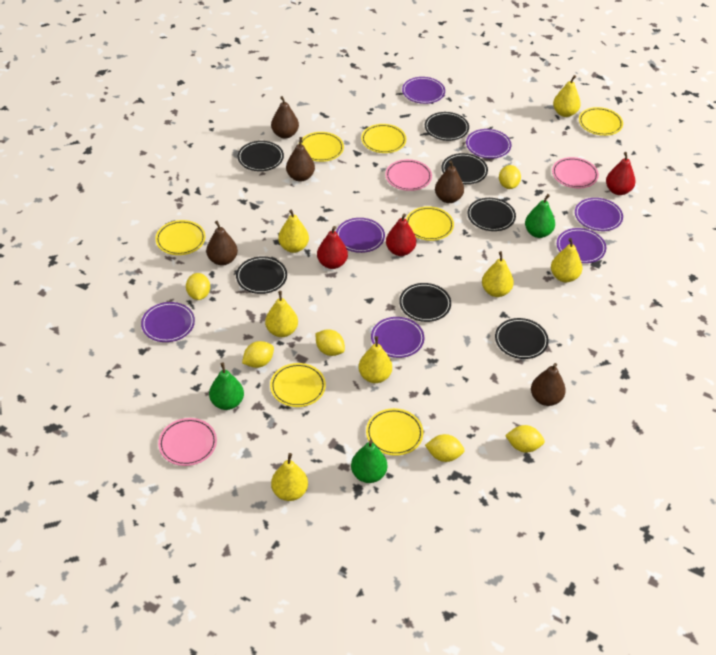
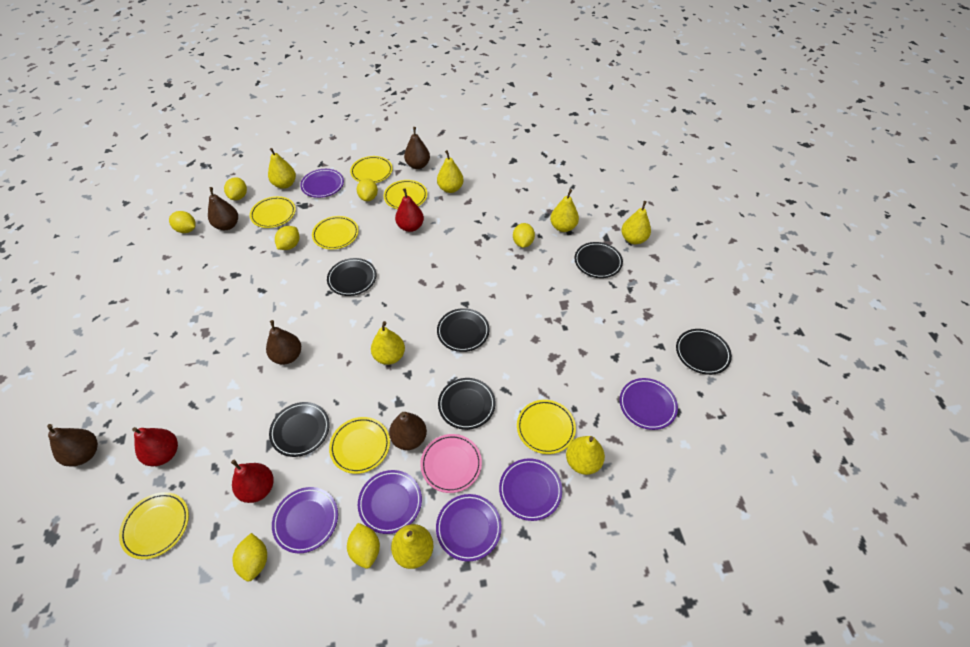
black plate: [236,256,287,294] [238,141,284,171] [399,283,451,322] [425,112,469,141] [441,153,488,184] [468,198,516,231] [495,318,549,359] = 7 -> [269,402,330,457] [327,258,376,296] [437,308,489,352] [438,378,495,430] [574,242,623,278] [676,329,732,375] = 6
green pear: [209,363,244,410] [351,440,387,483] [525,194,555,238] = 3 -> none = 0
pink plate: [158,418,217,466] [385,159,432,191] [552,157,599,188] = 3 -> [420,434,482,493] = 1
purple plate: [141,302,195,342] [336,218,385,253] [371,317,424,358] [402,77,445,104] [466,129,511,159] [557,228,606,263] [575,198,623,231] = 7 -> [272,487,338,553] [300,169,344,198] [358,470,422,534] [436,494,502,562] [499,458,562,521] [620,378,678,430] = 6
yellow lemon: [186,273,210,300] [242,341,274,368] [315,329,345,356] [425,434,465,462] [499,165,521,189] [505,425,545,453] = 6 -> [169,211,196,233] [224,177,247,200] [232,533,267,582] [275,226,299,250] [347,523,380,569] [357,178,378,201] [513,223,535,248] = 7

